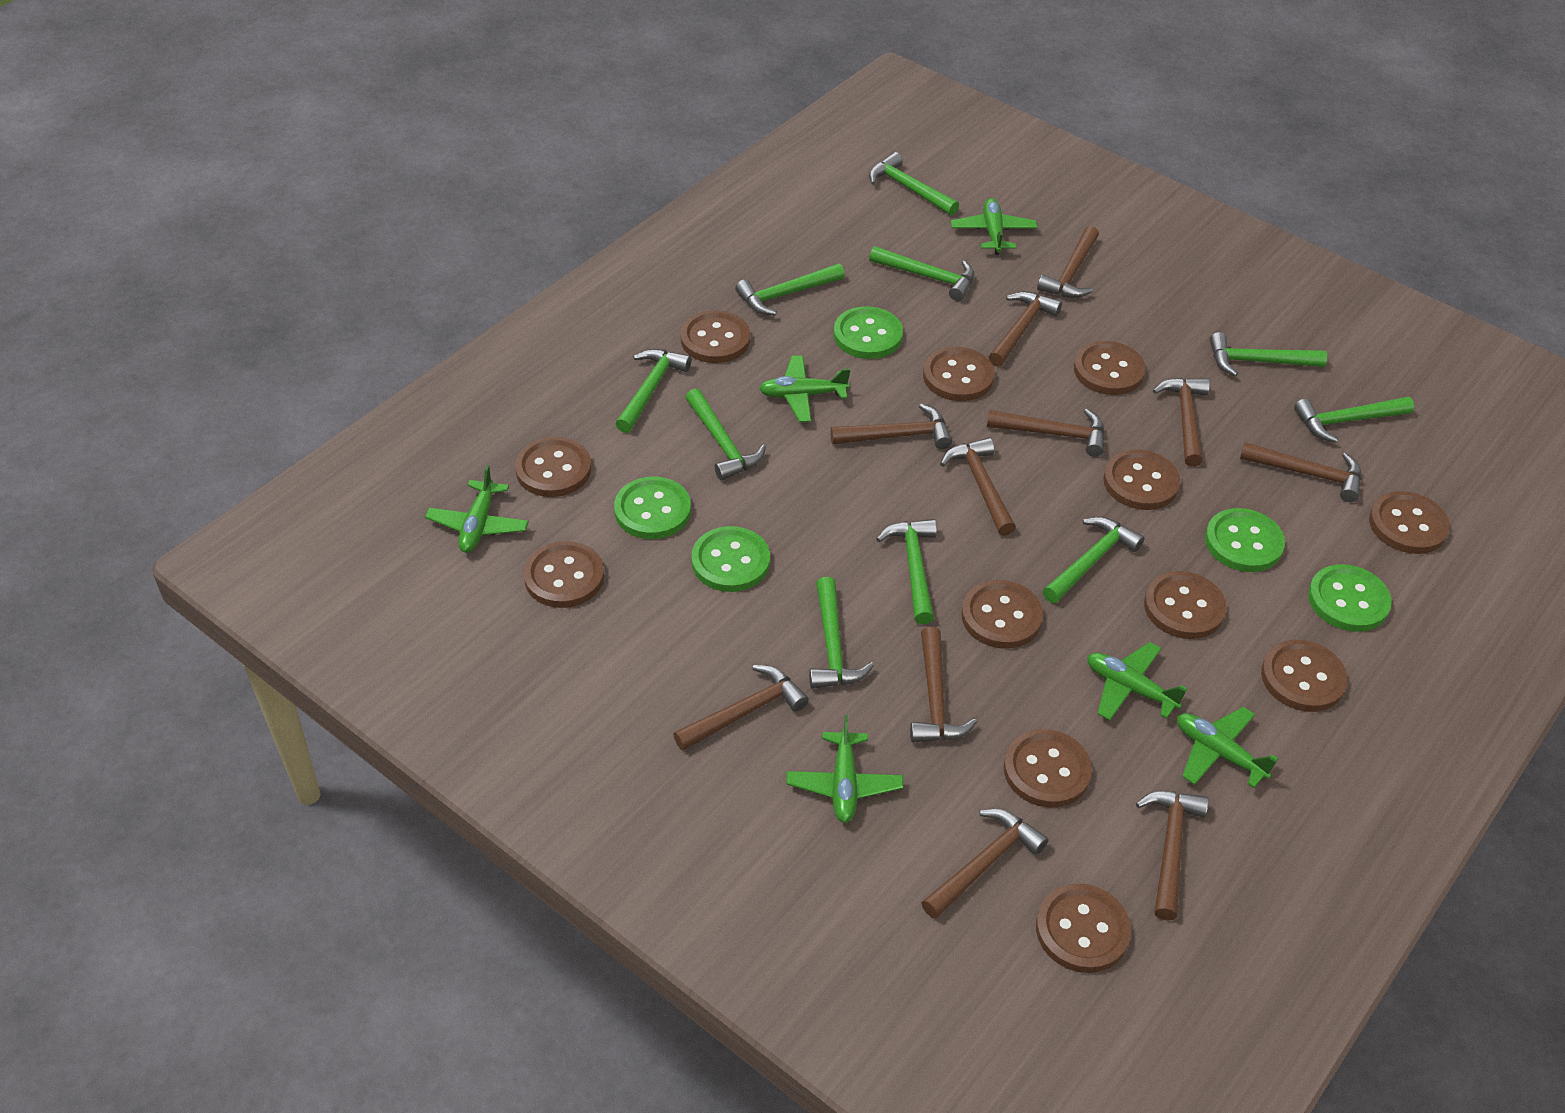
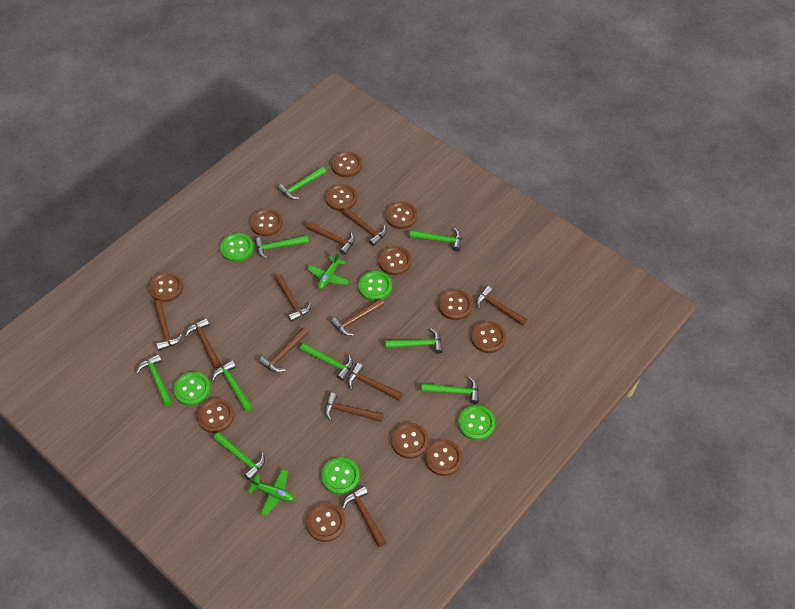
green hammer: [616,349,692,433] [686,388,766,480] [735,264,845,315] [809,577,874,689] [869,152,959,215] [869,246,974,301] [877,519,937,624] [1043,517,1145,603] [1210,332,1327,377] [1294,397,1414,443] = 10 -> [136,354,172,407] [211,360,252,412] [213,432,265,481] [255,235,309,259] [278,167,326,200] [300,343,353,381] [385,329,443,354] [409,228,462,251] [421,377,479,404] = 9
green plane: [425,465,529,553] [759,355,850,422] [786,715,903,823] [951,198,1038,255] [1087,642,1187,721] [1177,707,1278,788] = 6 -> [248,469,295,516] [307,252,349,290] = 2

